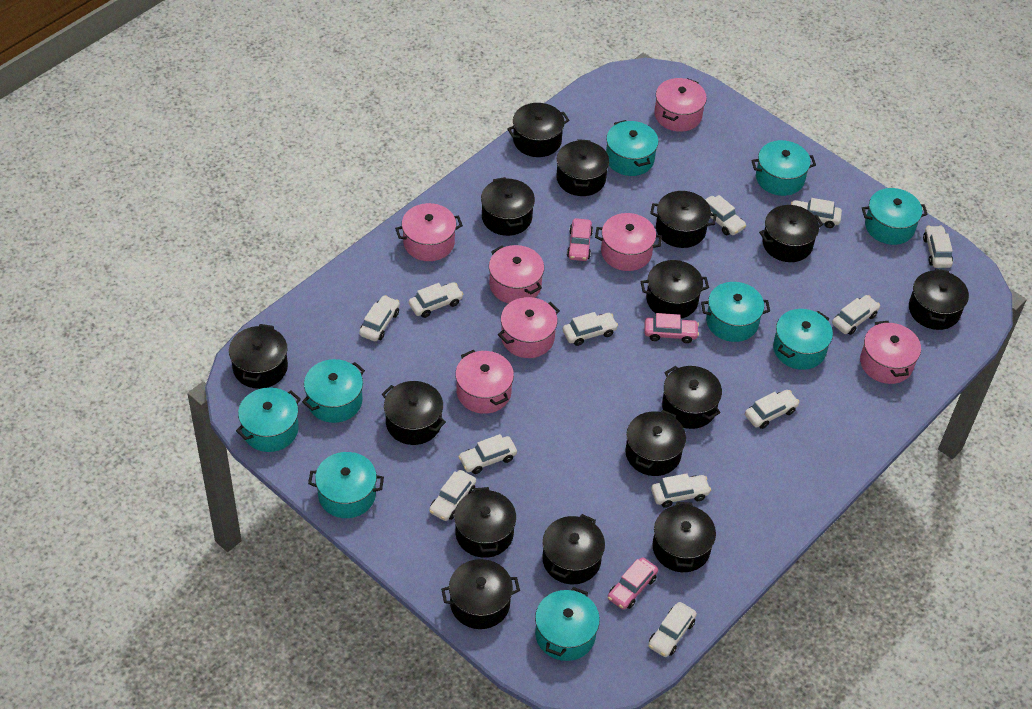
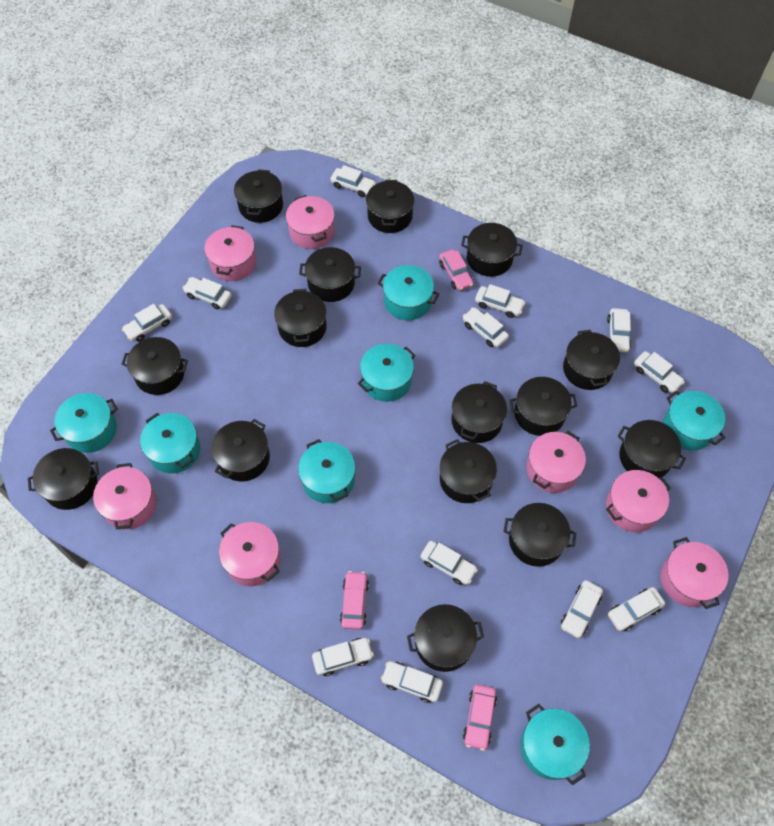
turquoise pot: [236,387,301,452] [302,359,365,423] [308,452,384,518] [535,587,600,661] [606,120,659,176] [701,282,770,342] [751,140,816,196] [773,309,833,370] [862,188,928,245] = 9 -> [50,393,118,453] [140,413,200,473] [298,439,355,503] [358,344,415,402] [378,265,439,321] [521,704,590,785] [663,391,725,451] = 7

